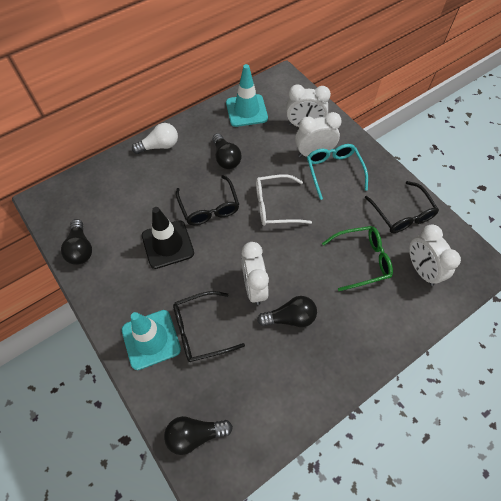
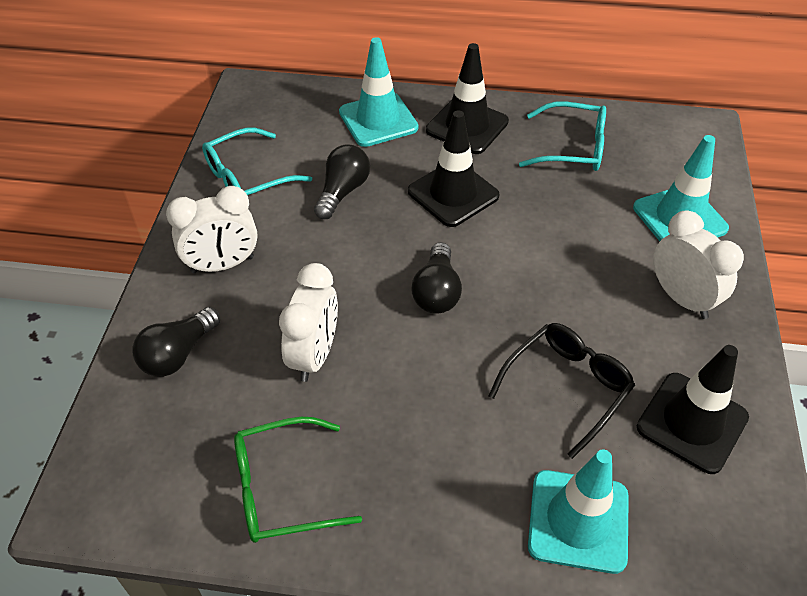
black glasses: [173,291,245,362] [176,175,239,225] [365,181,439,233] = 3 -> [488,323,635,459] = 1
black light bulb: [61,219,92,265] [164,416,233,455] [212,133,241,169] [257,296,317,327] = 4 -> [133,307,220,377] [314,144,370,219] [411,242,462,314] = 3
black traffic cone: [142,207,194,269] = 1 -> [408,110,500,227] [426,43,509,154] [637,345,749,474] = 3
turquoise glasses: [307,144,368,200] = 1 -> [202,128,312,195] [519,102,606,171] = 2
turquoise traffic cone: [122,310,181,370] [226,64,268,127] = 2 -> [339,37,418,147] [528,449,629,574] [633,135,729,241] = 3
white clock: [241,242,269,305] [286,84,331,127] [295,112,342,157] [409,225,461,286] = 4 -> [166,186,258,273] [279,263,338,382] [653,210,744,319] = 3
white glasses: [256,174,312,226] = 1 -> none = 0
white light bulb: [132,123,178,154] = 1 -> none = 0

